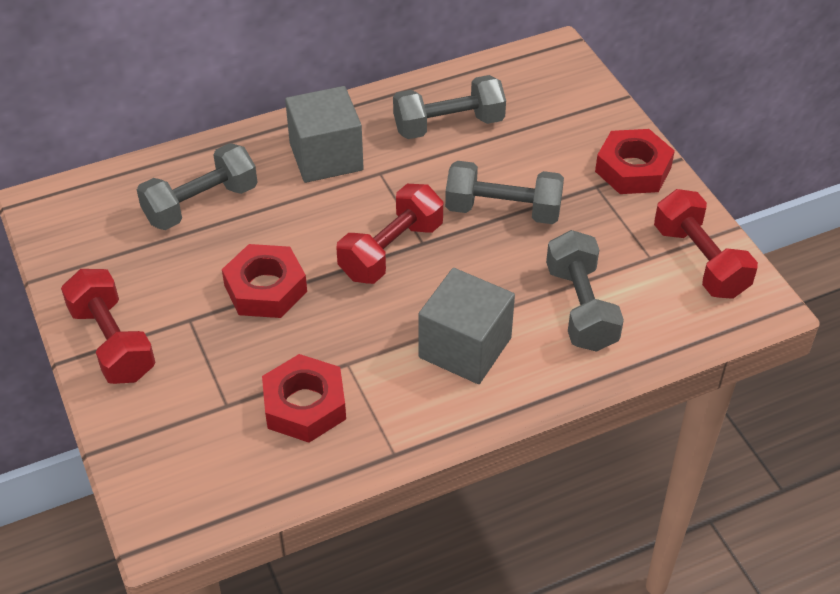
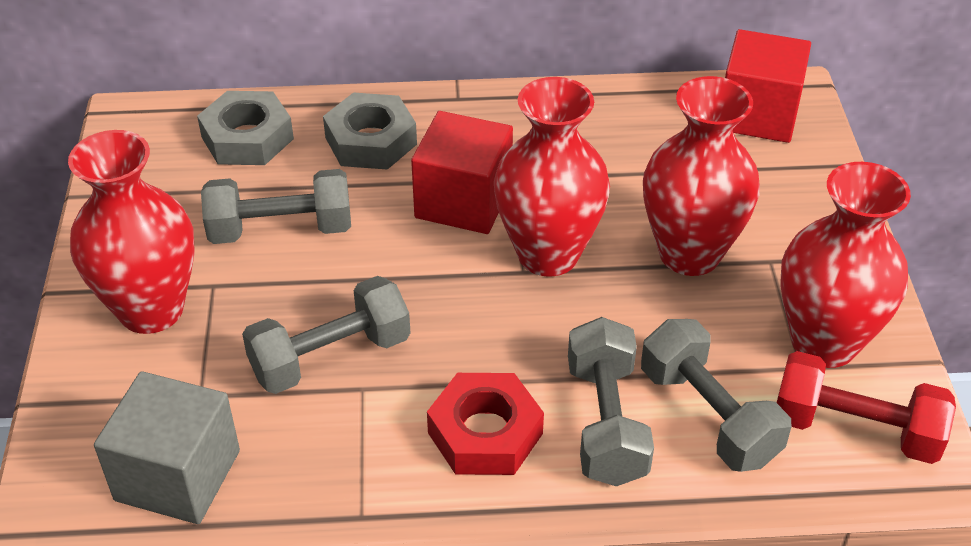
grey cube: [285,86,364,183] [418,268,515,384] = 2 -> [94,371,240,524] = 1
grey nut: none = 0 -> [197,91,294,165] [323,93,417,170] = 2
red cube: none = 0 -> [411,111,513,234] [725,29,811,143] = 2
red dumbbell: [61,269,155,384] [336,184,443,284] [654,189,758,299] = 3 -> [777,351,956,464] = 1
red nut: [222,244,307,318] [262,354,346,443] [595,129,675,194] = 3 -> [427,373,544,475] = 1
red vase: none = 0 -> [68,130,195,334] [494,77,610,277] [643,76,760,276] [780,162,911,368] = 4

